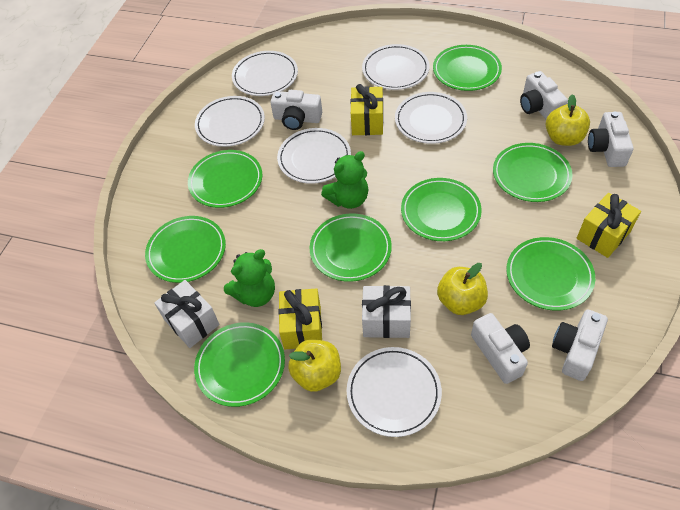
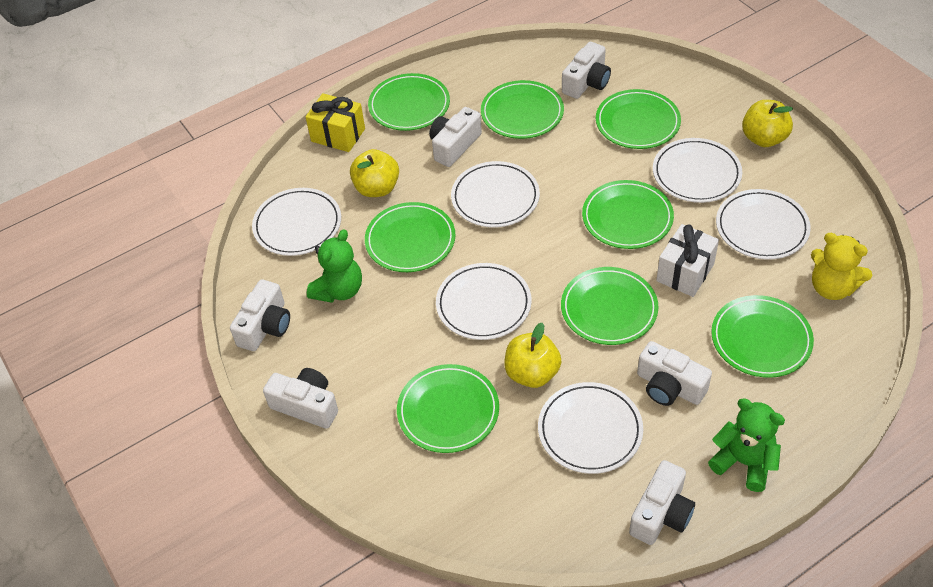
white camera: [271,90,322,130] [471,313,530,384] [520,71,568,119] [552,310,608,381] [588,111,633,167] = 5 -> [230,279,290,351] [263,368,338,429] [429,107,482,167] [562,42,611,99] [629,460,695,545] [637,341,712,406] = 6
white gift: [154,280,220,348] [362,285,411,338] = 2 -> [656,224,719,297] = 1
yellow gift: [278,288,322,349] [350,84,383,135] [577,193,641,258] = 3 -> [306,93,365,152] = 1
yellow teddy bear: none = 0 -> [811,233,872,300] = 1

